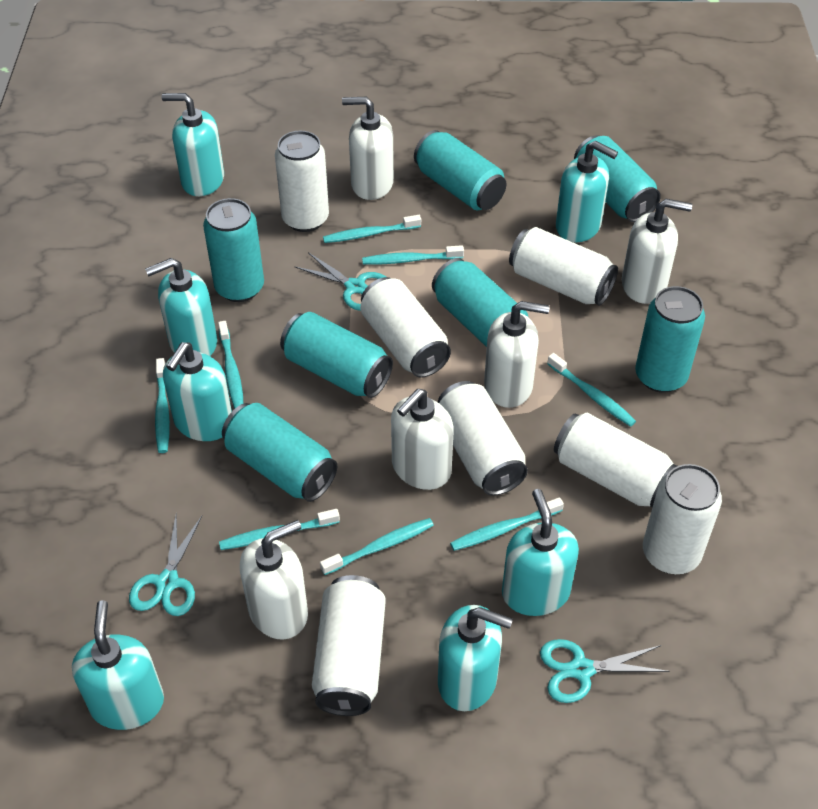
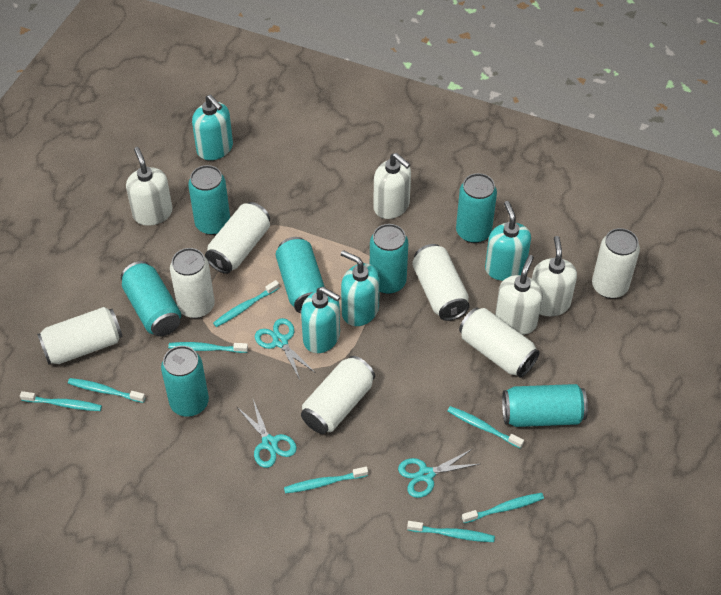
turquoise soap dispenser: [72,600,164,730] [145,258,217,356] [162,93,224,196] [163,342,232,441] [438,605,513,711] [502,489,579,616] [556,141,618,242] = 7 -> [192,94,233,160] [301,287,341,353] [341,250,380,326] [485,201,531,281] = 4
white soap dispenser: [240,520,308,640] [342,97,394,200] [391,389,454,490] [484,301,550,408] [622,199,692,304] = 5 -> [126,147,173,226] [373,153,411,219] [495,255,543,335] [532,236,577,316] = 4

